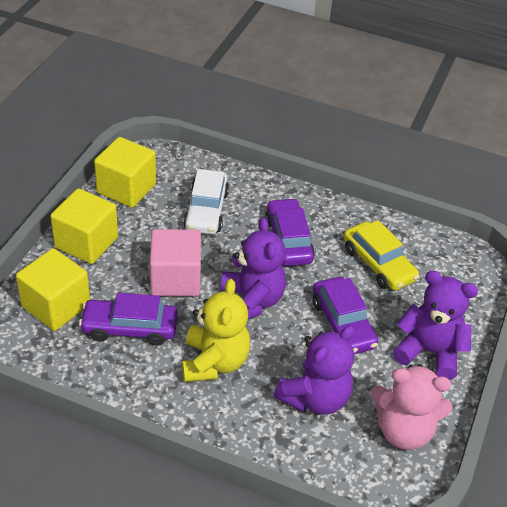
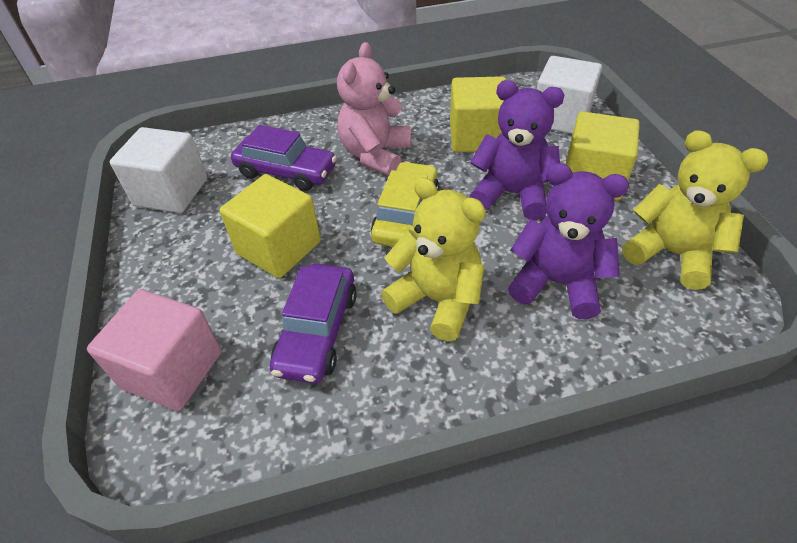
purple car: [79,293,178,346] [265,198,315,266] [313,277,378,354] = 3 -> [231,125,337,191] [270,264,357,384] = 2
purple teddy bear: [221,217,286,319] [274,325,355,415] [393,270,478,380] = 3 -> [470,80,564,220] [508,163,629,319] = 2
white car: [183,169,229,234] = 1 -> none = 0
white cube: none = 0 -> [110,127,208,213] [537,56,602,134] = 2
yellow teddy bear: [182,279,250,382] = 1 -> [381,177,486,341] [622,130,768,290] = 2

